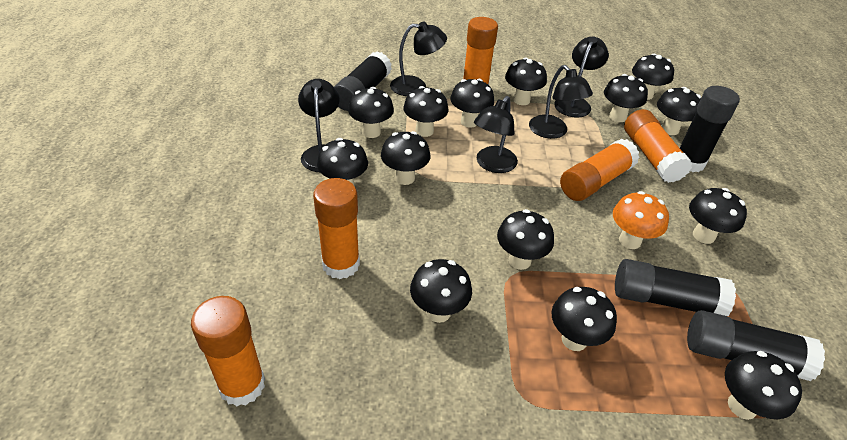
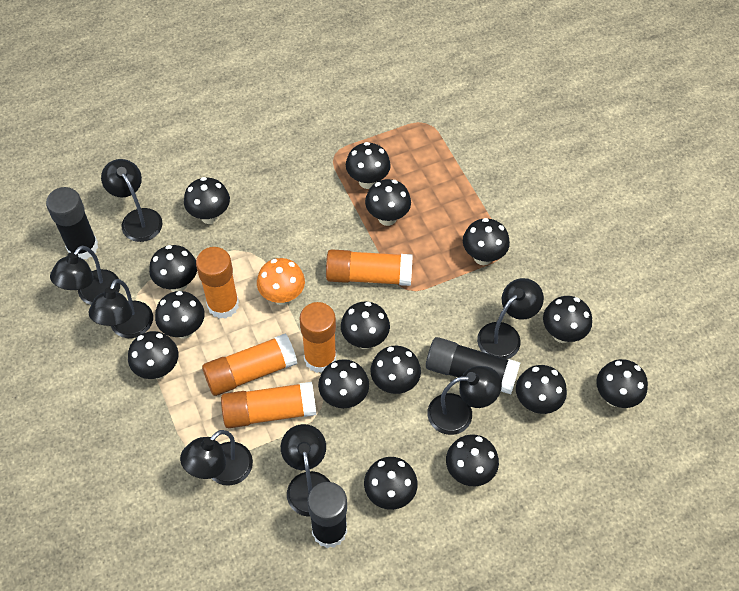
black glue stick: [334,51,392,111] [615,259,736,316] [680,86,740,172] [687,310,825,381] = 4 -> [46,187,98,259] [307,482,347,548] [426,337,520,394] = 3
black lamp: [298,79,340,172] [390,21,447,96] [474,96,518,173] [529,65,593,139] [554,36,609,118] = 5 -> [50,246,120,305] [89,279,153,338] [101,159,163,242] [180,430,253,486] [281,424,330,517] [427,366,502,435] [477,278,544,359] = 7
black mushroom: [317,138,368,185] [348,87,394,138] [381,131,430,185] [403,86,448,137] [410,259,472,323] [450,79,494,128] [497,209,554,270] [505,58,547,105] [552,287,617,351] [604,74,648,122] [632,54,674,100] [657,87,701,135] [689,188,747,244] [725,351,802,420] = 14 -> [128,331,179,379] [149,245,197,292] [155,291,204,339] [184,177,230,224] [318,359,369,408] [341,302,390,349] [346,142,391,189] [364,457,418,510] [365,179,411,226] [370,346,421,394] [446,434,499,486] [463,218,510,265] [516,365,567,414] [543,296,592,343] [596,359,648,408] = 15

